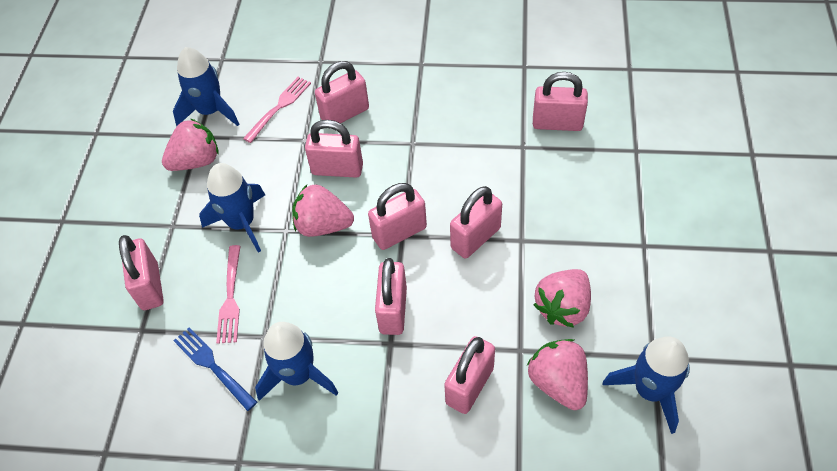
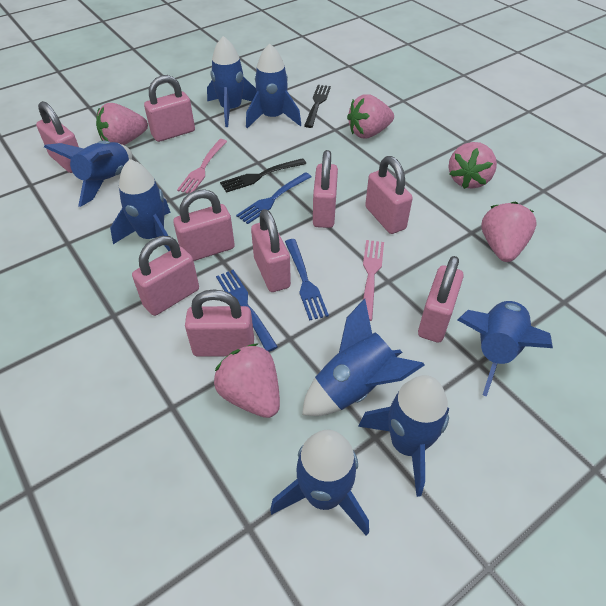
black fork: none = 0 -> [220,158,306,193] [304,85,331,128] = 2
blue fork: [173,327,257,411] = 1 -> [216,270,278,352] [236,172,311,224] [285,239,329,321] = 3
blue rocket: [173,47,240,126] [199,163,265,253] [255,322,338,401] [603,336,690,434] = 4 -> [44,140,132,207] [110,159,171,251] [207,36,257,127] [246,44,301,128] [270,430,369,536] [302,298,425,416] [358,375,449,497] [458,301,553,397] = 8
pink padlock: [119,235,164,310] [305,120,363,178] [315,61,369,123] [368,183,427,250] [375,258,407,335] [444,336,495,414] [450,186,502,259] [533,72,588,131] = 8 -> [36,101,79,173] [132,236,199,316] [144,75,195,142] [173,189,235,261] [185,289,254,357] [251,209,291,292] [313,150,338,228] [365,156,413,234] [418,256,464,343] = 9
pink strawberry: [162,118,219,171] [292,184,354,237] [527,339,588,410] [533,269,591,328] = 4 -> [96,103,148,145] [214,343,280,418] [347,94,394,139] [449,142,497,189] [481,202,536,262] = 5

